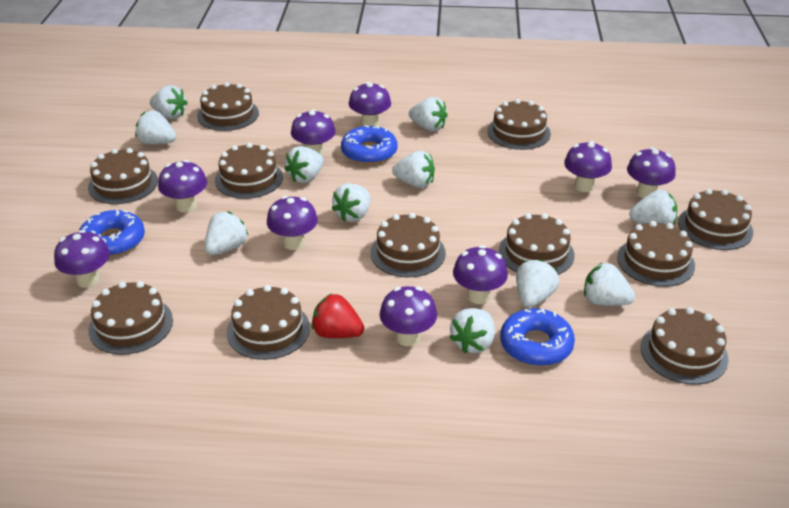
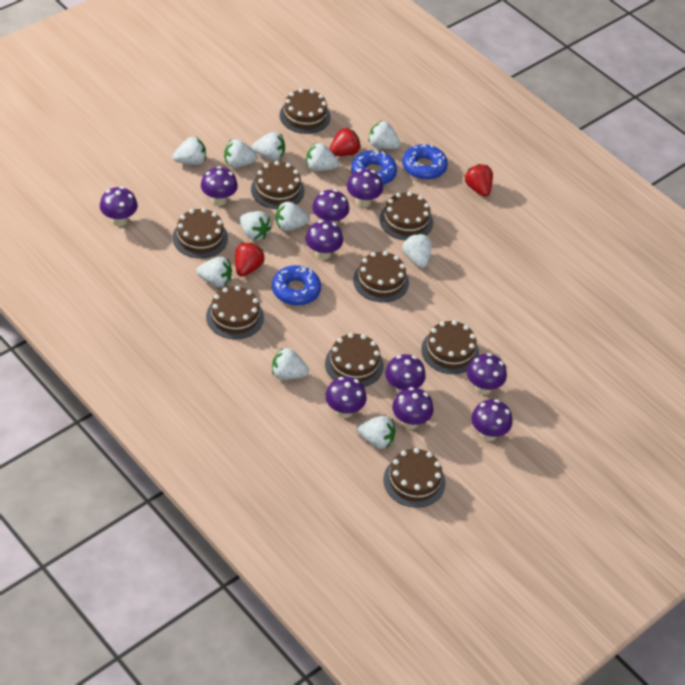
brown cake: [88,148,158,204] [88,281,173,355] [197,82,259,131] [215,143,283,199] [227,285,310,360] [371,213,446,277] [487,99,551,150] [499,213,574,275] [617,221,695,287] [641,307,729,385] [678,189,753,250] = 11 -> [172,208,228,258] [206,286,264,339] [251,161,305,209] [280,88,331,134] [325,333,384,387] [353,251,409,302] [379,192,433,240] [383,448,446,508] [421,320,479,374] = 9
purple mushroom: [54,230,110,288] [158,160,207,213] [267,196,318,250] [291,109,336,156] [349,82,391,126] [380,286,437,346] [453,245,508,304] [564,141,612,192] [627,147,676,198] = 9 -> [100,186,138,226] [201,166,238,206] [306,220,343,260] [312,189,349,224] [325,377,366,418] [347,169,383,207] [385,354,426,394] [392,387,433,429] [467,353,507,395] [471,399,512,441] = 10
red strawberry: [311,293,364,338] = 1 -> [235,242,265,277] [329,127,361,156] [465,164,493,197] = 3

